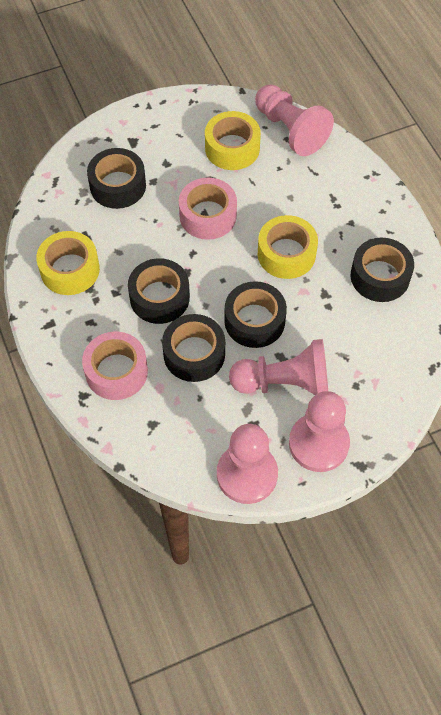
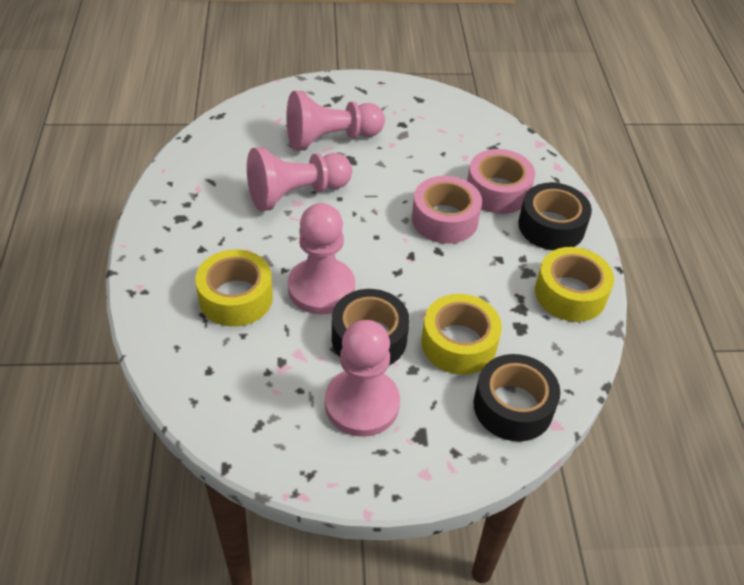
black tape: [87,148,146,209] [128,258,190,324] [162,314,225,382] [225,281,287,348] [351,238,414,302] = 5 -> [332,289,409,365] [473,354,560,441] [518,183,592,250] = 3

